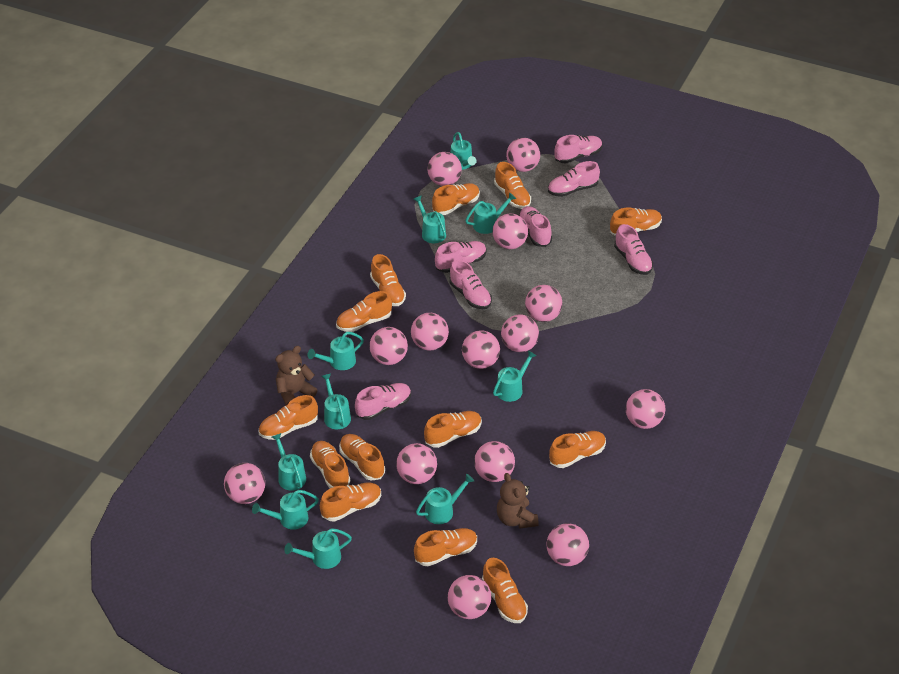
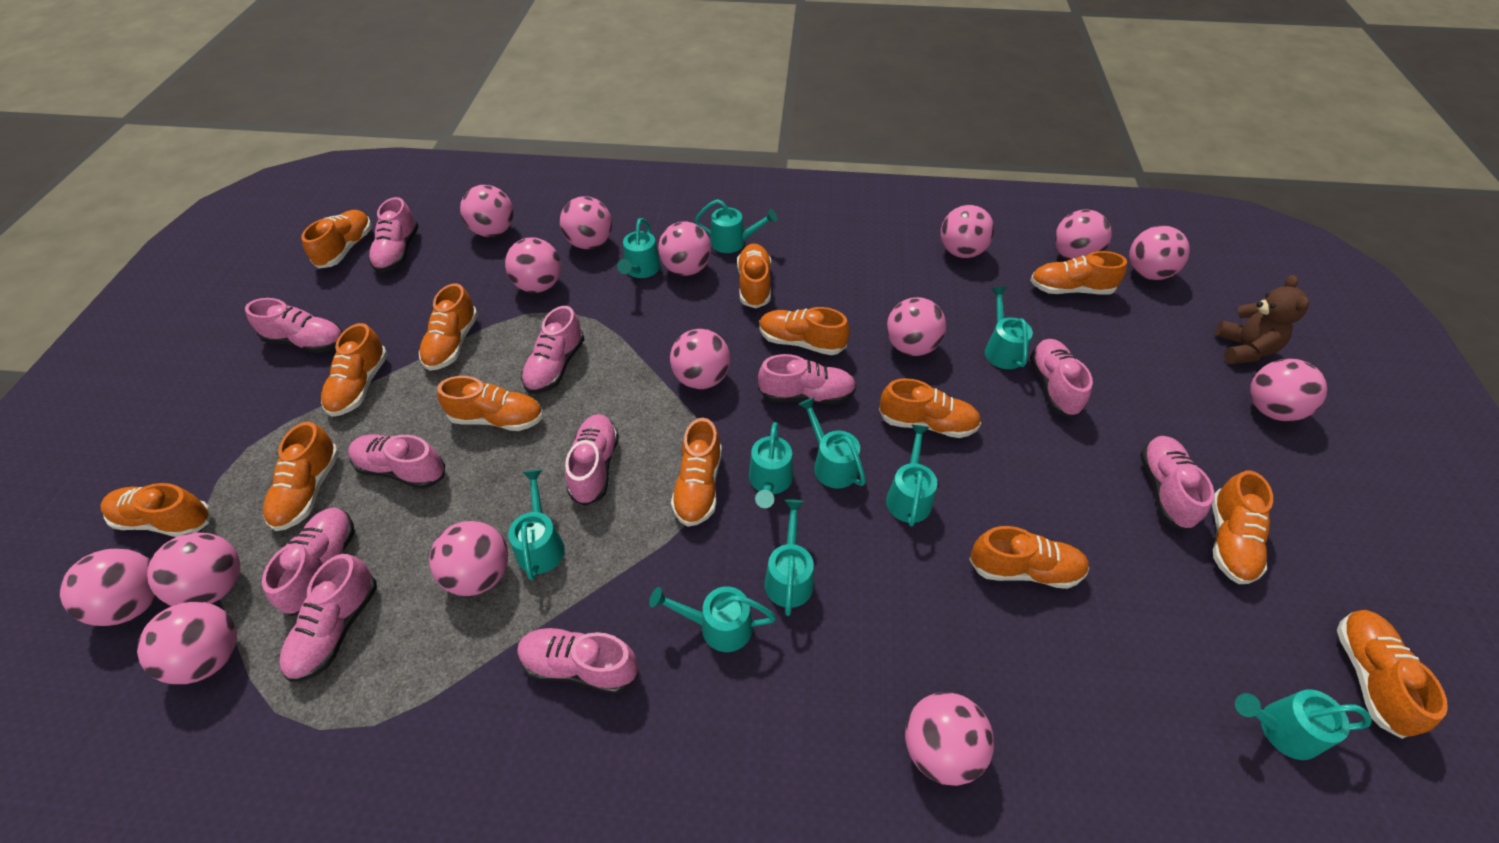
brown teddy bear: [275,346,317,405] [497,473,539,529] = 2 -> [1215,275,1309,364] = 1
orange shoe: [259,395,318,440] [310,441,350,488] [320,483,381,522] [336,291,392,332] [339,434,385,481] [370,254,406,306] [414,528,477,566] [424,411,482,448] [432,183,480,215] [482,558,528,623] [494,162,531,209] [549,431,606,468] [610,207,662,236] = 13 -> [100,483,211,537] [263,422,339,531] [301,210,372,269] [321,323,388,417] [419,283,478,371] [437,376,543,431] [671,418,722,527] [737,244,771,308] [759,307,849,355] [879,378,981,438] [969,526,1089,589] [1030,251,1127,295] [1212,470,1273,584] [1337,610,1448,739] = 14
pink ball: [224,463,265,504] [370,327,408,365] [396,443,437,484] [411,313,449,350] [427,152,462,186] [447,575,491,619] [462,330,500,369] [474,441,515,482] [492,214,528,249] [501,314,539,352] [506,138,540,172] [525,285,563,322] [546,523,589,566] [626,389,665,429] = 14 -> [60,548,156,626] [137,601,237,684] [147,532,240,606] [429,521,508,596] [460,185,513,237] [505,238,561,293] [560,196,612,249] [658,221,711,276] [670,329,730,389] [887,297,946,356] [905,692,994,786] [941,205,994,258] [1055,209,1112,260] [1129,226,1190,280] [1250,359,1327,421] = 15
pink shoe: [355,383,411,420] [435,241,487,273] [450,260,492,309] [519,206,552,247] [548,161,600,197] [554,135,603,163] [614,224,653,275] = 7 -> [245,298,343,353] [262,507,354,616] [279,554,377,682] [348,435,445,489] [368,197,419,273] [517,627,638,694] [521,306,584,394] [565,414,619,506] [758,354,856,404] [1030,339,1093,418] [1140,436,1214,531] = 11

